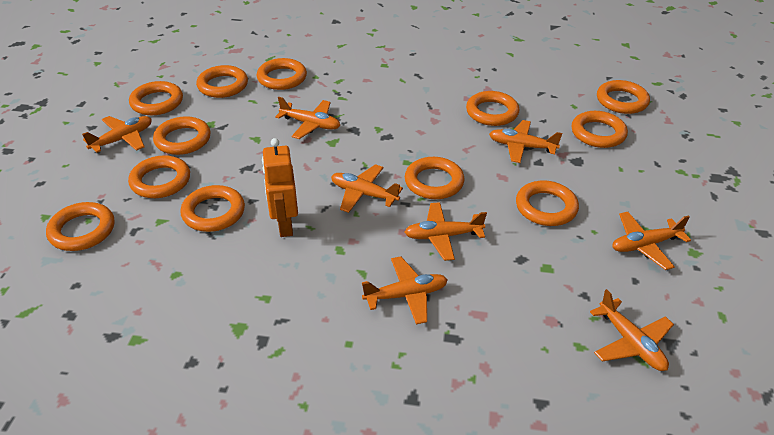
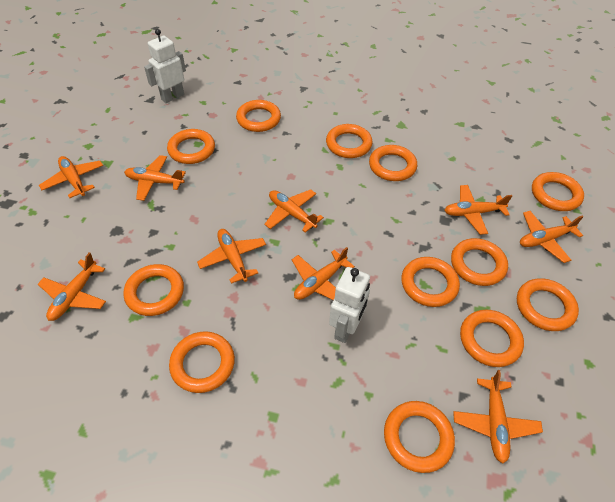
orange plane: [82,116,152,153] [275,97,340,139] [331,164,403,213] [362,256,448,325] [404,202,487,261] [489,120,562,163] [590,289,674,371] [612,212,691,270] = 8 -> [38,252,106,321] [39,156,103,198] [124,155,186,201] [197,229,266,284] [264,189,324,233] [292,247,355,300] [444,185,512,235] [453,370,543,463] [520,211,584,263] = 9
orange robot: [262,138,298,237] = 1 -> none = 0
white robot: none = 0 -> [144,29,186,103] [329,267,370,343] = 2

